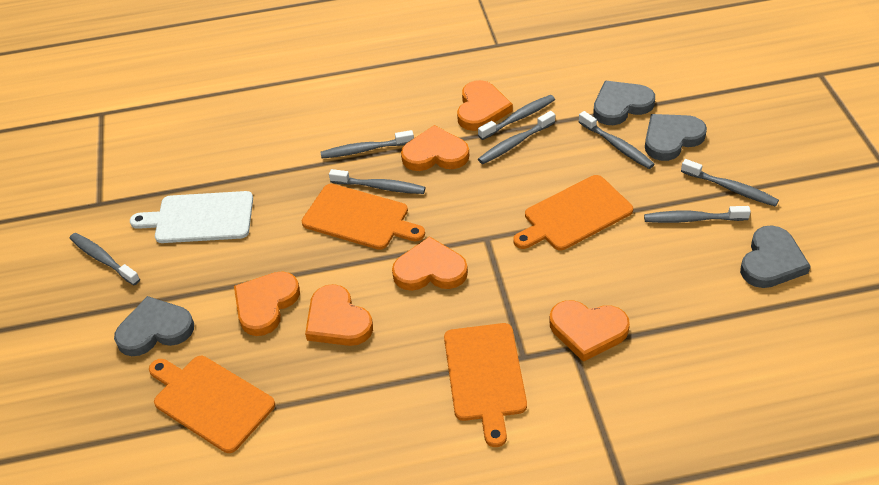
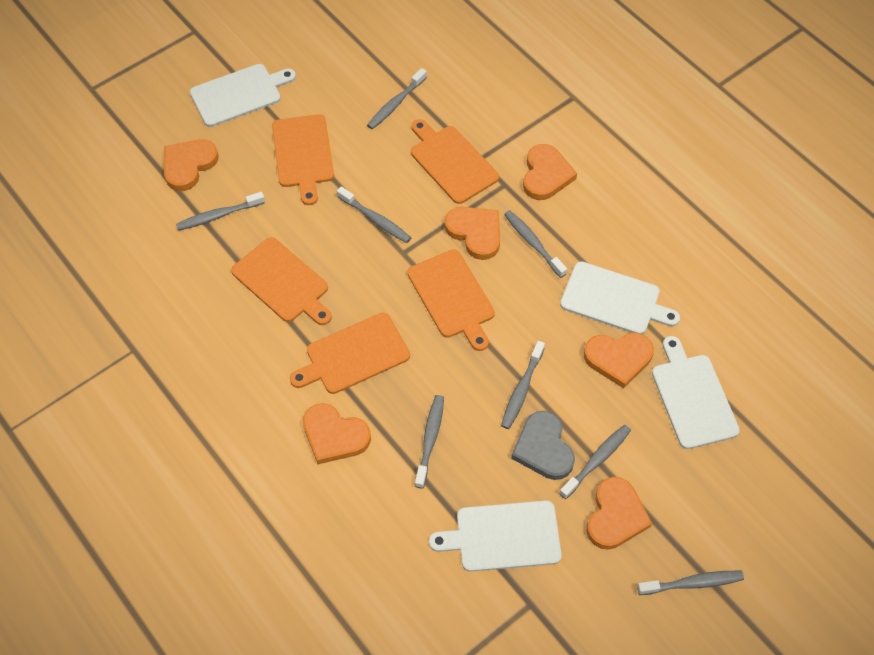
grey heart: [114,296,194,356] [593,81,655,125] [645,114,707,161] [740,225,811,288] = 4 -> [511,411,575,480] = 1
orange cutting board: [149,356,275,453] [302,184,425,250] [444,323,527,447] [513,175,633,250] = 4 -> [231,237,332,325] [272,114,334,205] [290,312,410,394] [407,249,495,351] [411,119,499,204] = 5
white cutting board: [130,191,253,243] = 1 -> [190,64,296,127] [429,501,562,572] [560,261,680,334] [652,336,740,449] = 4

